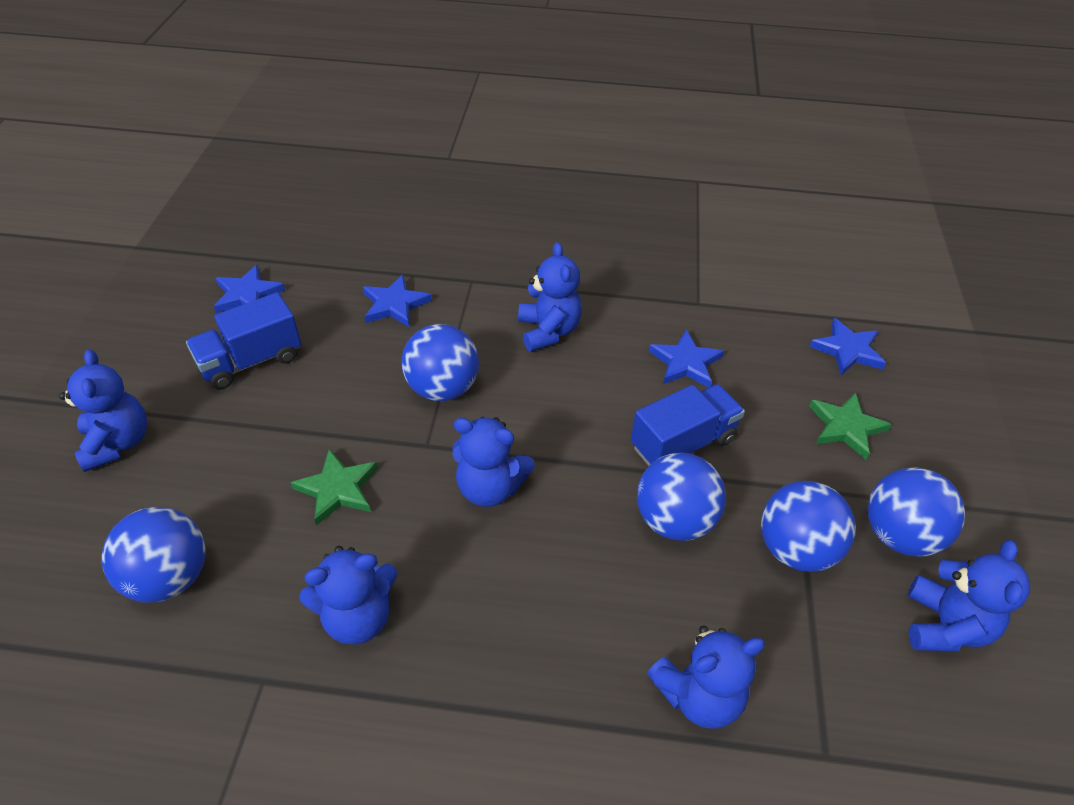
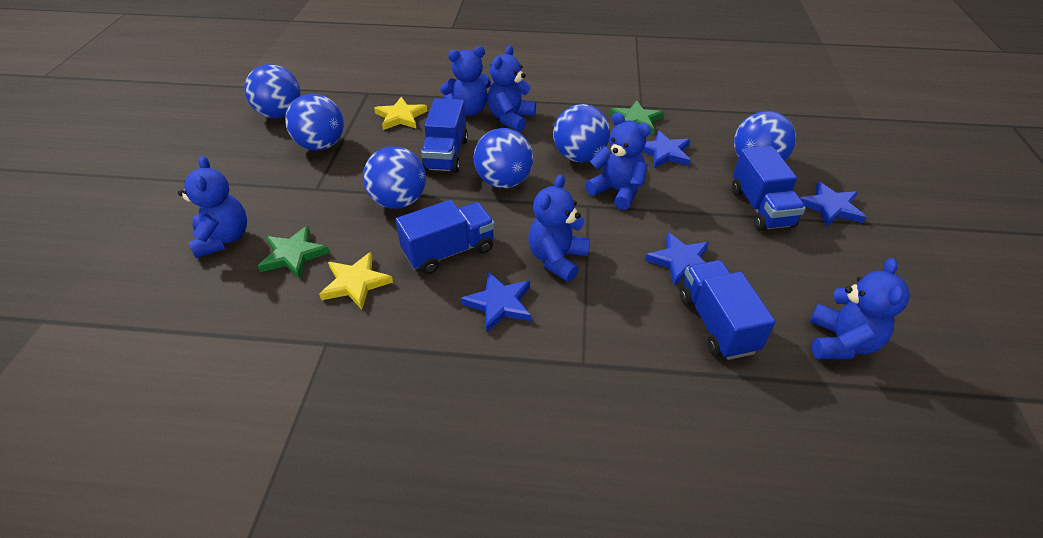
blue ball: [102,507,206,603] [401,324,479,401] [637,452,726,541] [761,481,856,572] [868,467,965,557] = 5 -> [244,64,300,118] [285,93,344,151] [363,146,426,209] [474,128,533,188] [553,104,610,162] [734,111,796,161] = 6
blue truck: [186,292,301,390] [631,384,745,466] = 2 -> [395,200,495,274] [421,98,468,173] [680,260,776,360] [732,146,806,231] = 4
yellow star: none = 0 -> [319,252,393,309] [374,97,427,130] = 2

